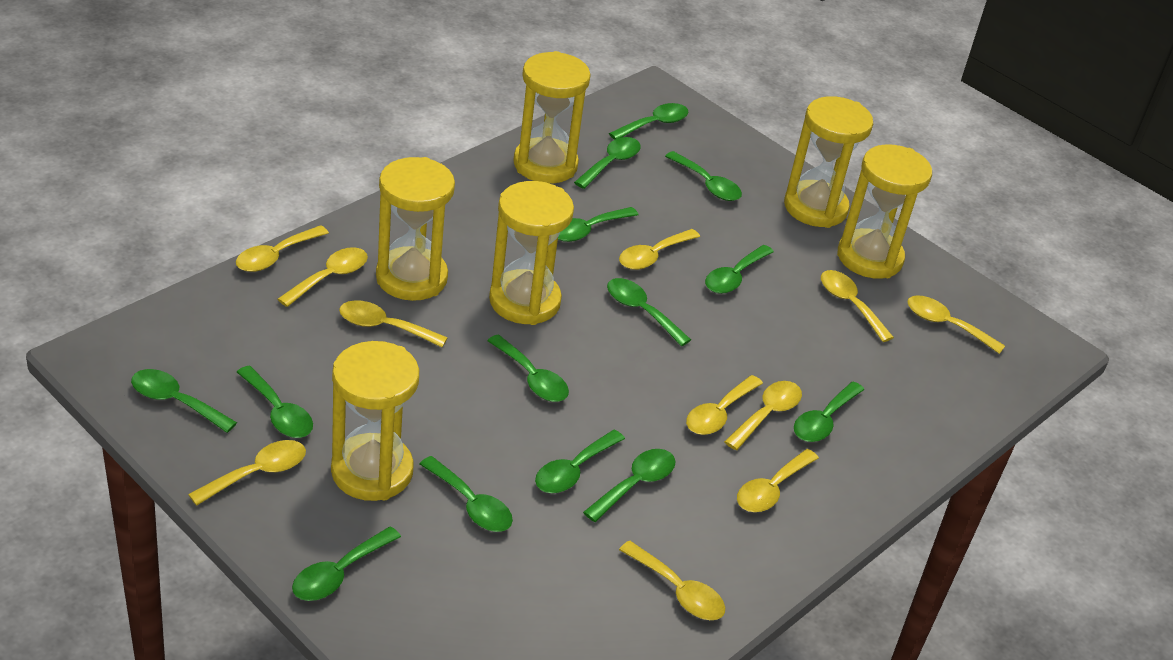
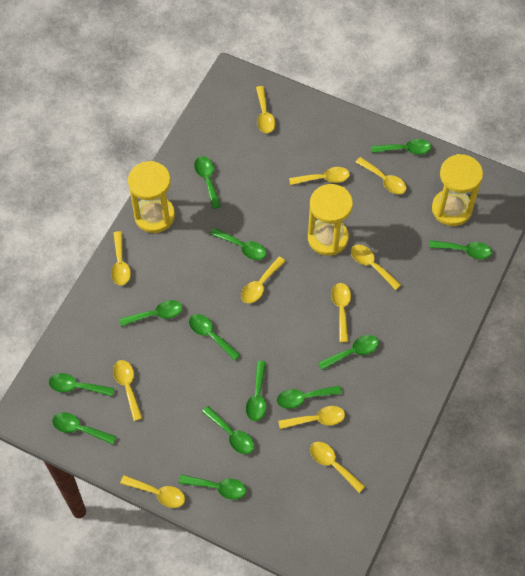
green spoon: [131,369,237,433] [237,365,313,438] [292,527,401,601] [420,456,513,532] [487,334,569,402] [535,430,625,493] [558,207,638,242] [574,137,641,189] [583,449,675,522] [607,278,691,346] [609,103,689,140] [665,151,742,201] [705,245,774,294] [794,382,864,442] = 14 -> [49,373,114,396] [52,412,117,445] [119,300,182,327] [179,475,246,500] [189,314,240,361] [194,156,221,209] [202,406,254,454] [210,228,266,260] [246,361,266,421] [277,385,342,409] [318,335,379,370] [371,139,431,155] [429,240,492,259] = 13
yellow hourglass: [331,341,419,501] [376,157,455,301] [489,181,574,325] [514,51,591,183] [784,96,873,228] [837,144,932,279] = 6 -> [128,161,175,233] [308,184,353,256] [432,154,483,226] = 3

